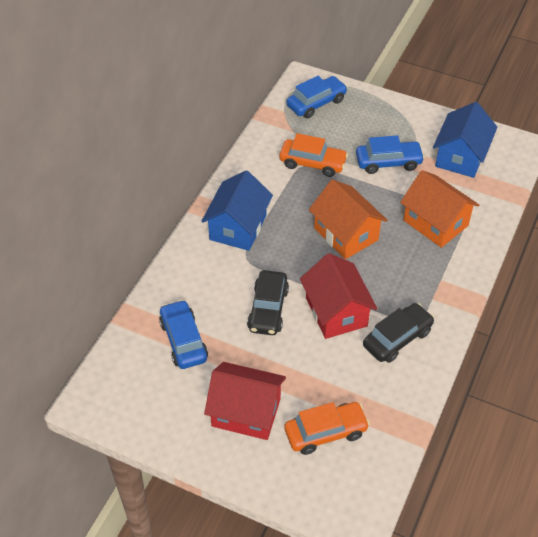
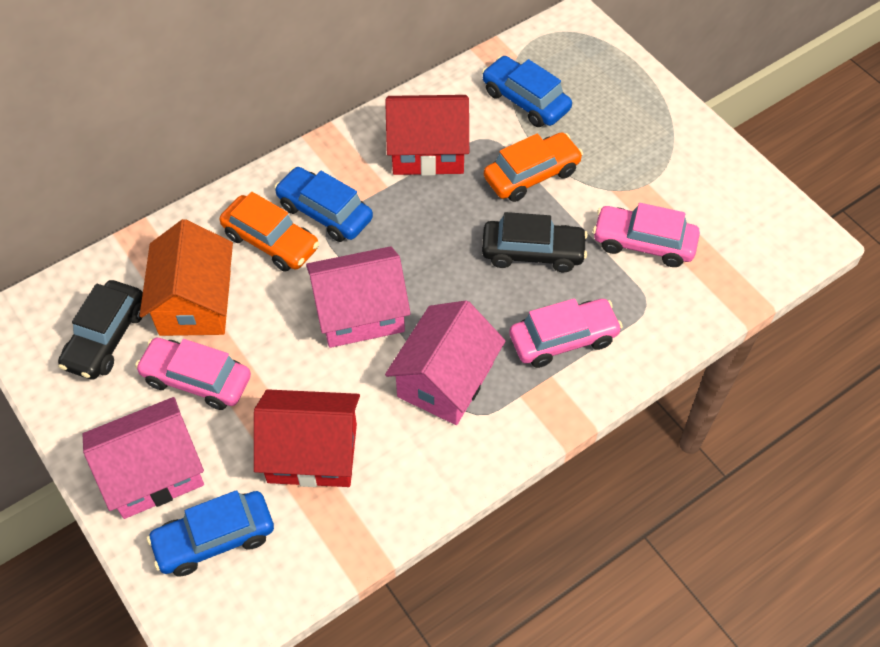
blue house: [201,170,273,251] [433,102,497,178] = 2 -> none = 0
orange house: [309,180,388,259] [400,170,479,248] = 2 -> [140,219,233,336] = 1
pink car: none = 0 -> [135,338,251,410] [509,298,623,368] [593,203,700,267] = 3
pink house: none = 0 -> [82,397,204,519] [306,246,411,348] [385,300,506,425] = 3

